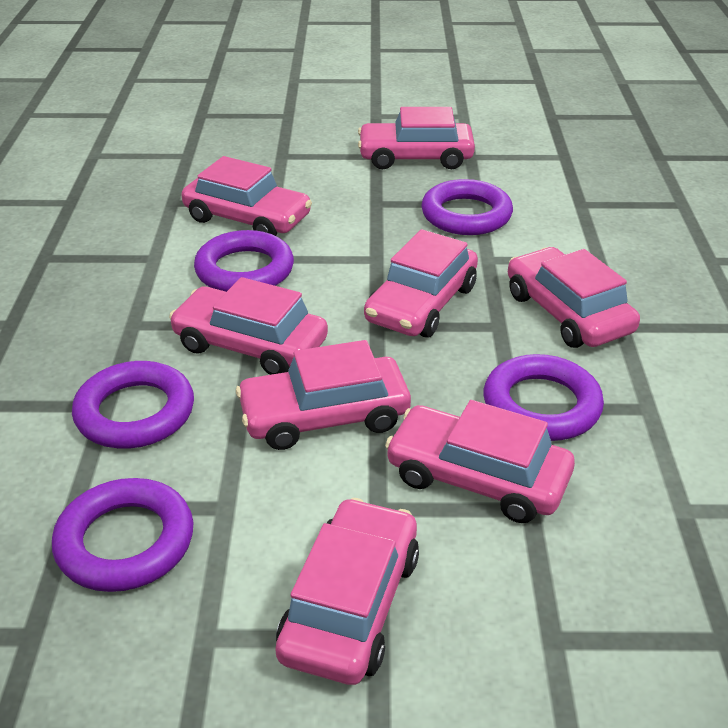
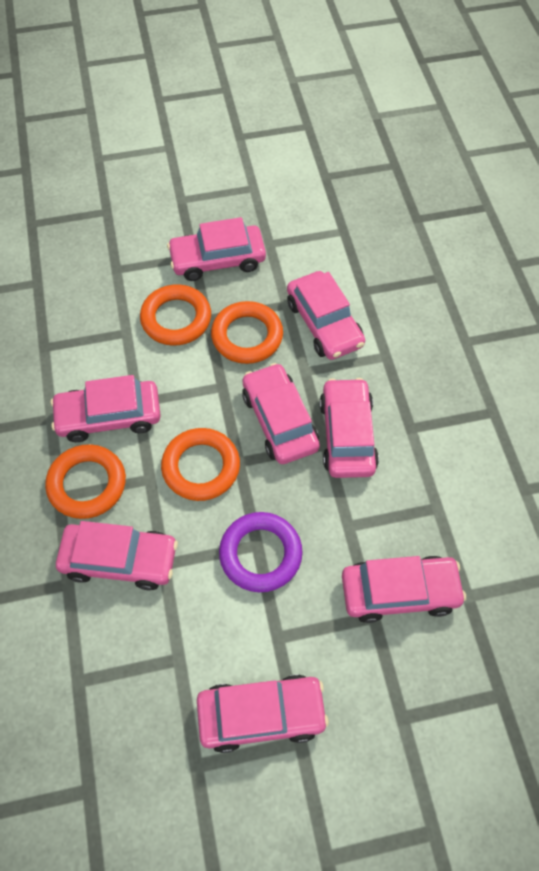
orange ring: none = 0 -> [45,444,126,519] [140,284,211,346] [161,428,240,501] [211,301,283,364] = 4
purple ring: [52,478,194,592] [72,361,194,449] [194,230,294,292] [421,179,513,235] [484,354,604,441] = 5 -> [219,512,303,592] = 1

